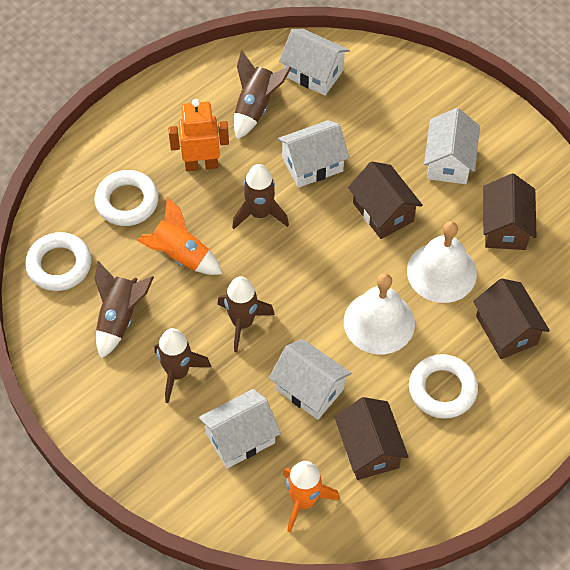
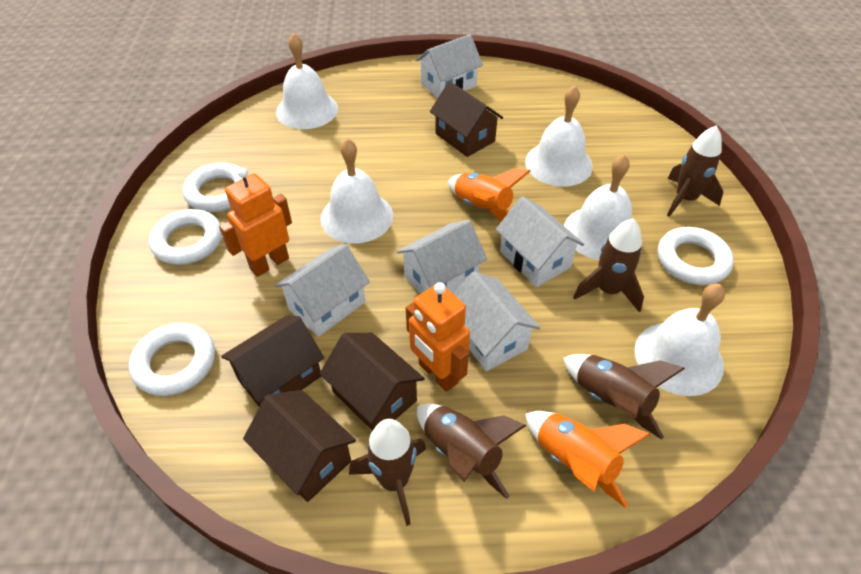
orange robot: [168,99,229,171] = 1 -> [219,168,292,277] [406,282,470,392] = 2
white bell: [344,273,415,354] [407,221,477,303] = 2 -> [276,32,338,129] [321,138,393,243] [525,85,593,187] [564,154,632,260] [635,284,725,396] = 5
white ring: [25,232,91,291] [94,170,159,226] [409,354,478,419] = 3 -> [129,323,215,396] [149,209,222,265] [183,163,243,212] [658,227,734,285] = 4

